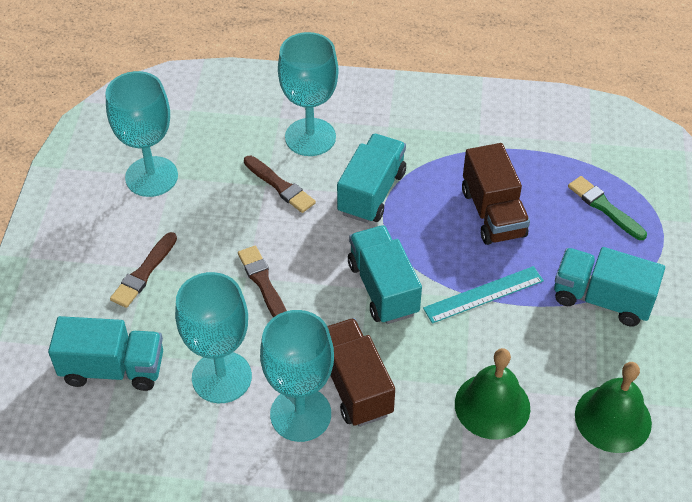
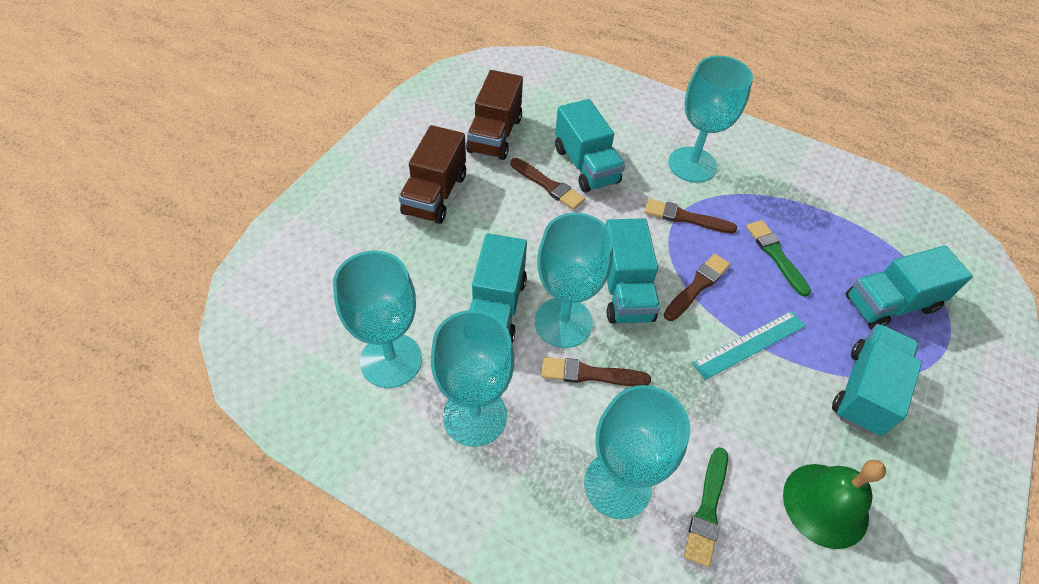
brown brush: [110,232,177,308] [238,246,287,318] [244,156,316,213] = 3 -> [511,158,585,210] [541,357,651,386] [644,199,737,233] [664,254,730,321] = 4
green bell: [455,348,530,440] [575,362,652,453] = 2 -> [783,460,886,549] = 1
green brush: [568,176,647,240] = 1 -> [684,447,728,567] [746,220,811,297] = 2
turquoise goblet: [105,71,178,197] [175,272,252,403] [260,310,334,442] [278,32,338,156] = 4 -> [333,250,422,388] [431,310,515,447] [535,213,613,348] [584,385,690,519] [668,55,753,183] = 5
turquoise truck: [48,316,163,391] [337,134,406,223] [348,225,422,324] [554,247,665,327] = 4 -> [469,233,527,343] [555,99,625,193] [606,218,660,324] [832,324,922,436] [846,245,973,330] = 5

